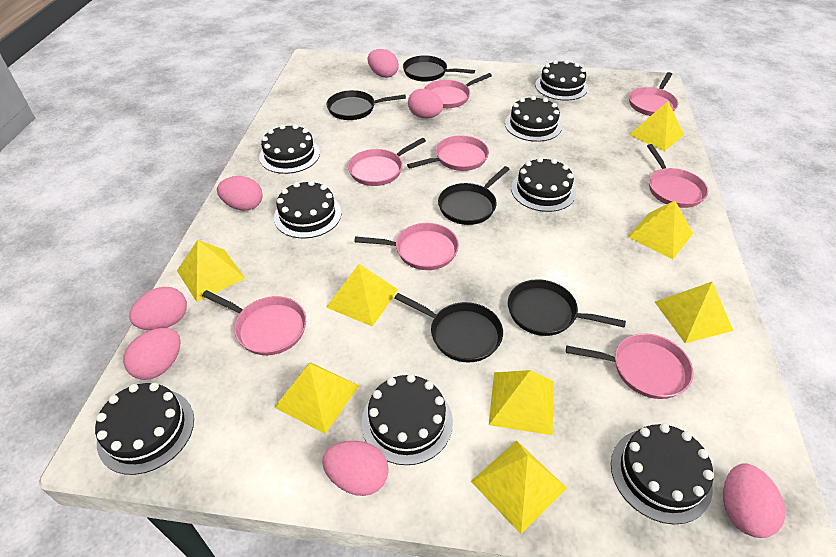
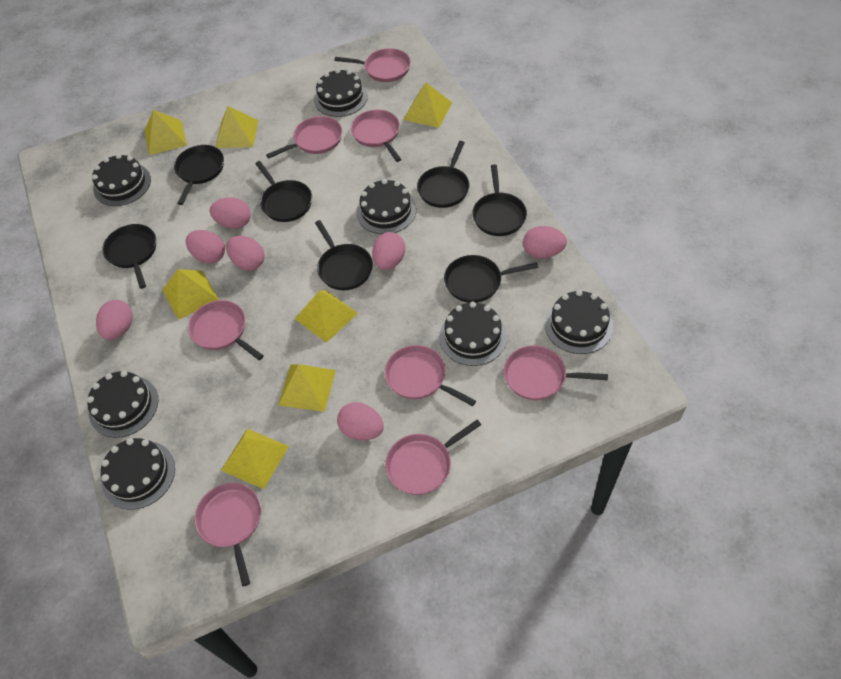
black cake: [95,383,194,475] [259,124,320,174] [274,180,341,238] [361,374,453,465] [505,96,562,142] [511,157,576,212] [535,60,588,100] [611,424,714,524] = 8 -> [87,371,158,438] [92,154,151,206] [101,438,175,510] [314,69,368,117] [356,179,417,234] [439,302,507,366] [545,290,614,354] = 7
black pan: [326,90,406,120] [394,293,503,363] [403,55,475,82] [438,166,510,225] [508,279,626,336] = 5 -> [102,224,156,289] [174,145,224,205] [255,161,312,222] [315,220,373,290] [417,141,469,208] [444,255,538,303] [472,164,527,236] = 7
yellow pyramid: [177,240,246,302] [274,362,359,434] [326,264,398,327] [471,441,567,534] [489,370,554,435] [628,201,693,259] [629,102,684,151] [655,282,734,343] = 8 -> [144,110,187,155] [163,269,219,320] [216,106,258,148] [221,429,289,489] [278,364,336,412] [295,290,358,343] [403,82,452,128] = 7

